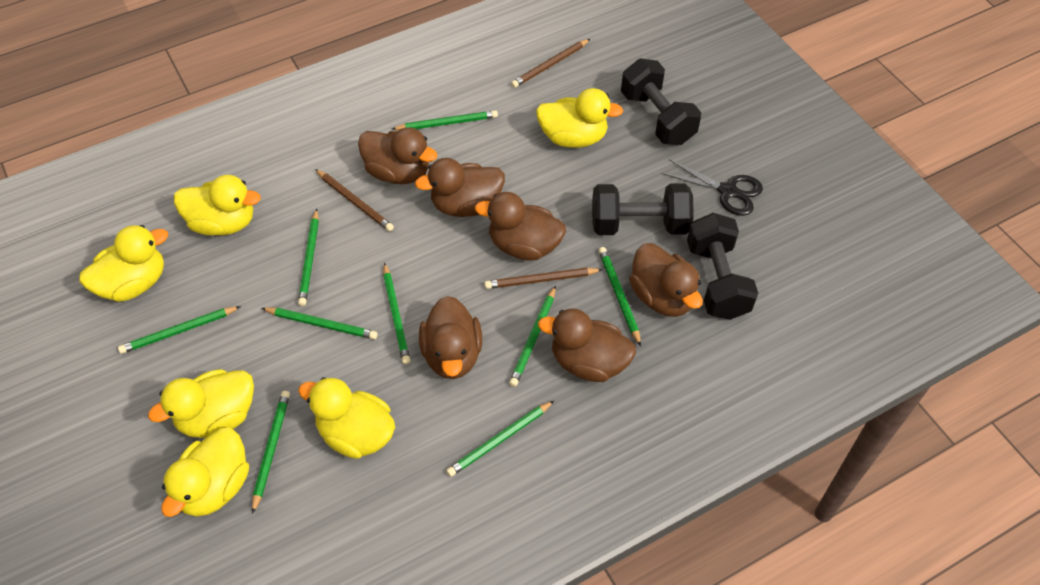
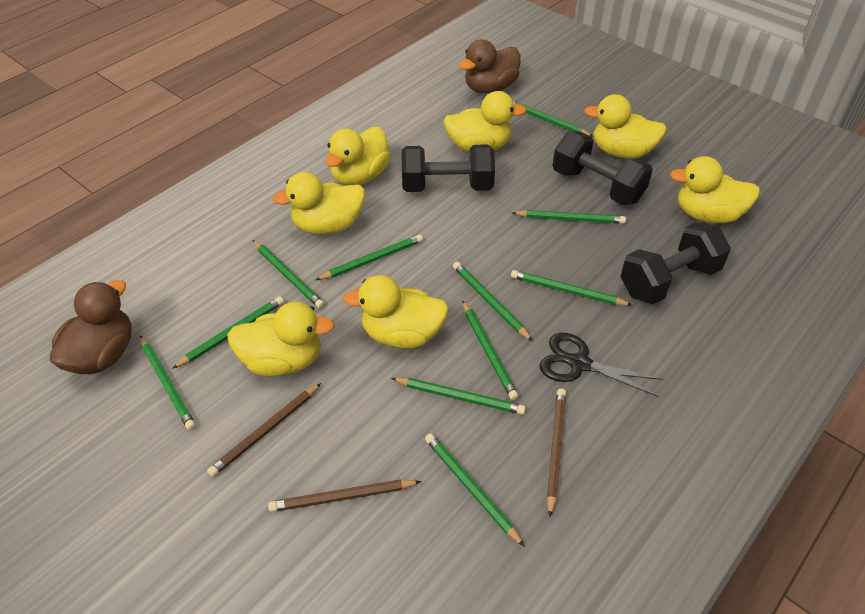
brown duck: [358,127,438,184] [415,158,505,217] [419,296,482,379] [475,192,566,260] [538,308,636,382] [629,243,703,317] = 6 -> [50,280,132,374] [459,39,520,94] = 2
green pencil: [118,306,241,354] [252,391,290,514] [262,307,378,340] [298,209,319,306] [383,263,410,364] [392,110,498,130] [446,401,554,477] [509,286,556,387] [599,247,641,346] = 9 -> [140,335,196,430] [172,296,284,369] [253,240,324,309] [316,234,423,280] [391,378,526,415] [425,433,525,547] [453,262,532,341] [462,300,519,400] [511,270,632,306] [512,210,626,224] [513,100,594,137] = 11
yellow duck: [79,225,168,302] [148,369,254,438] [162,428,249,517] [174,175,261,236] [298,377,395,459] [536,88,623,148] = 6 -> [227,302,334,376] [273,172,365,235] [325,127,390,185] [343,275,449,348] [443,91,527,152] [584,94,667,159] [670,156,760,223] = 7

